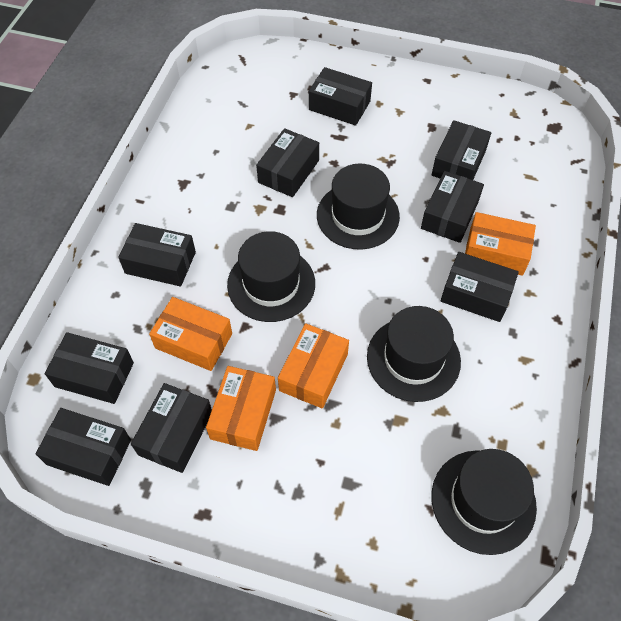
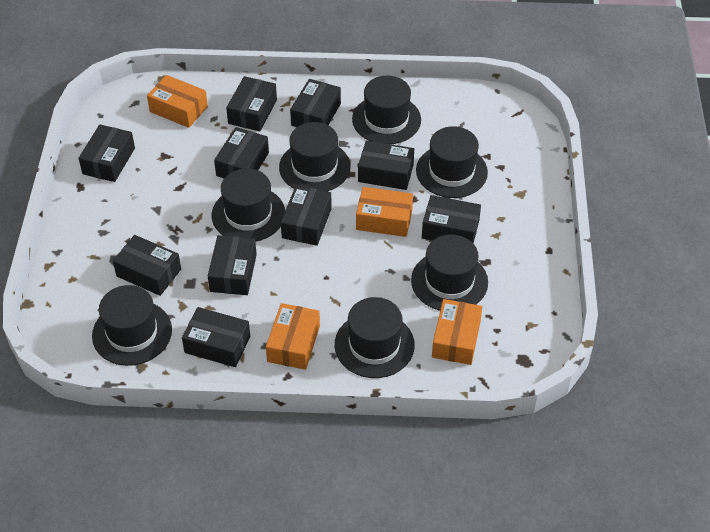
black box: [36,408,131,486] [45,332,134,404] [118,223,196,287] [131,383,212,473] [256,128,319,197] [309,67,372,126] [421,171,484,243] [432,120,491,180] [441,252,519,322] = 9 -> [78,125,135,182] [113,235,181,296] [182,307,250,367] [208,235,257,295] [214,127,269,178] [226,76,277,131] [281,185,332,246] [290,79,341,127] [358,141,414,190] [422,195,481,243] = 10
black hat: [227,231,315,322] [317,164,400,249] [367,306,461,402] [432,449,537,555] = 4 -> [92,285,172,366] [212,169,285,242] [279,122,351,192] [335,297,415,378] [352,76,421,144] [411,234,488,311] [416,126,488,198] = 7

